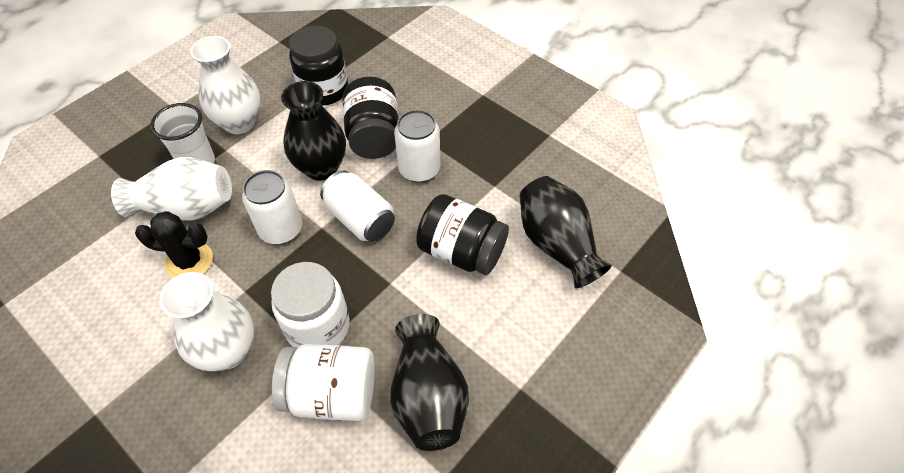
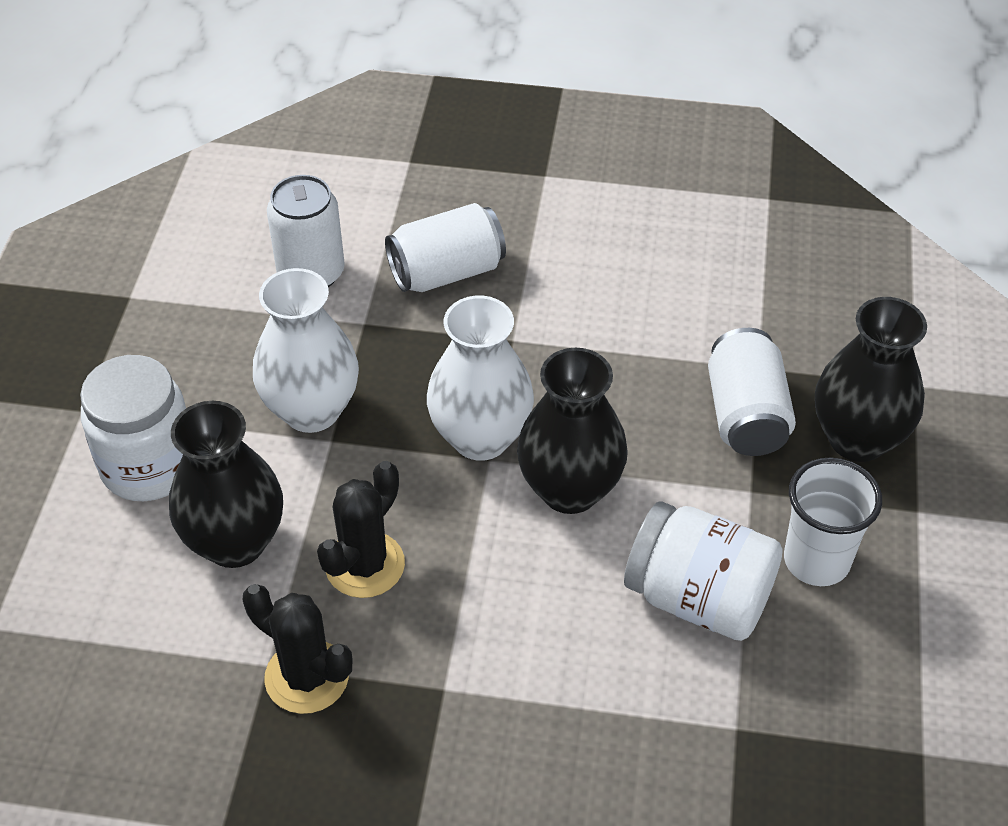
black cactus: [135,211,213,278] = 1 -> [242,584,352,714] [317,461,405,598] = 2
black jar: [289,25,348,106] [342,77,399,159] [416,194,509,275] = 3 -> none = 0
white vase: [111,157,232,221] [160,272,254,371] [190,36,260,134] = 3 -> [253,268,359,433] [427,296,534,461] = 2

